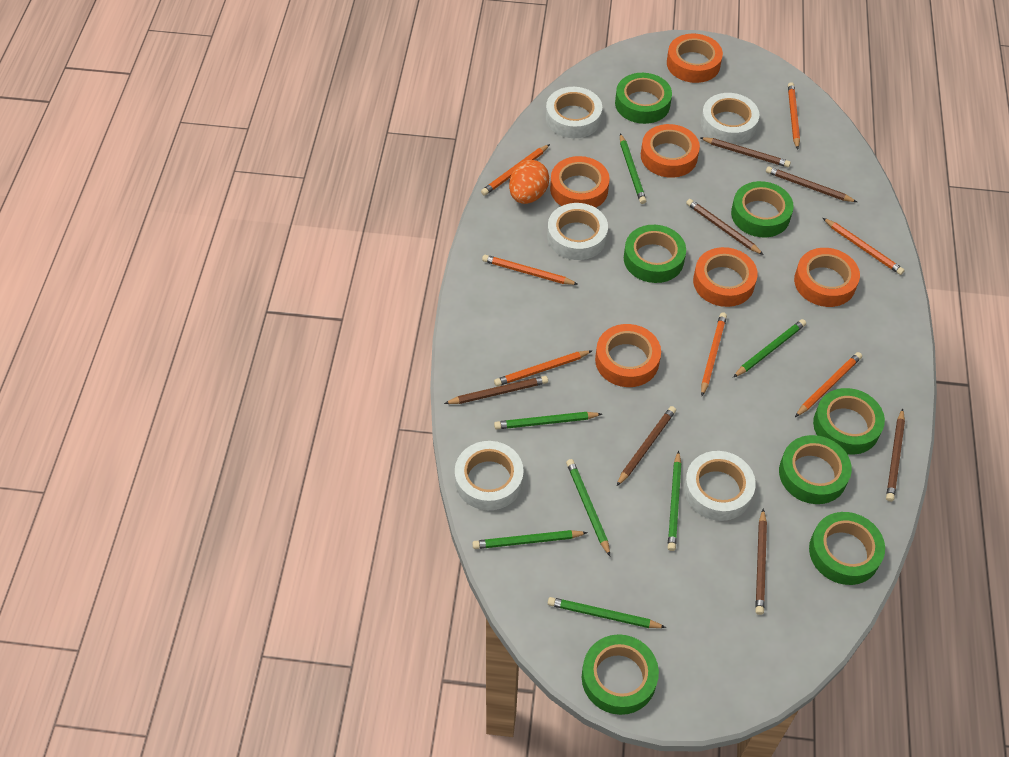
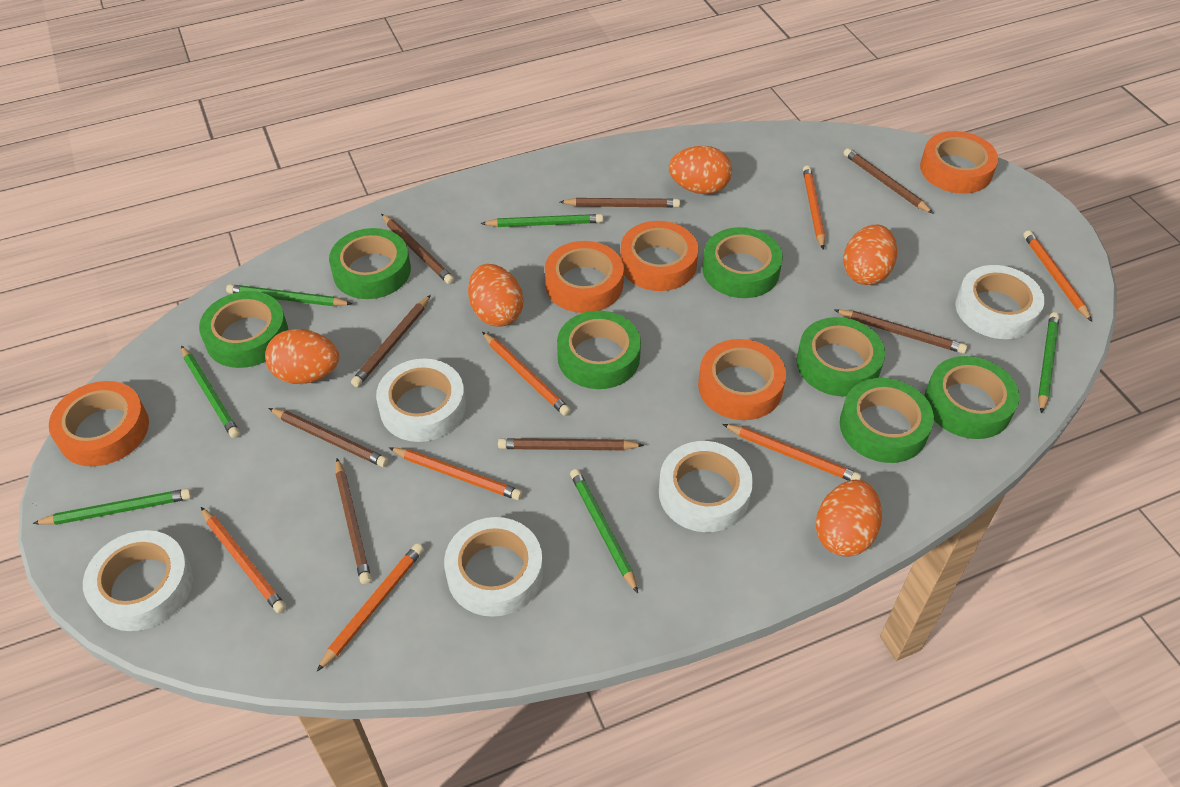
brown pencil: [444,376,548,404] [617,406,676,486] [686,199,764,255] [700,137,791,167] [755,508,767,615] [766,166,857,202] [886,408,905,502] = 7 -> [268,408,388,467] [335,458,371,584] [351,295,431,387] [381,214,454,284] [498,438,644,450] [560,198,680,208] [835,309,967,354] [844,148,934,214] = 8
green pencil: [472,530,588,549] [494,412,602,429] [548,597,666,628] [566,459,610,556] [620,134,646,204] [668,450,681,551] [733,319,806,377] = 7 -> [32,488,192,525] [181,346,240,438] [226,284,352,306] [480,214,603,227] [570,469,638,593] [1038,312,1059,414] = 6
orange egg: [509,160,549,204] = 1 -> [265,329,339,384] [468,264,524,327] [669,146,732,194] [816,480,882,557] [843,225,897,285] = 5
orange tape: [550,156,610,208] [595,324,661,387] [641,124,700,178] [667,34,723,83] [693,247,758,307] [794,248,860,307] = 6 -> [49,381,149,466] [545,241,624,313] [620,221,698,291] [698,339,786,420] [920,131,998,194] = 5

